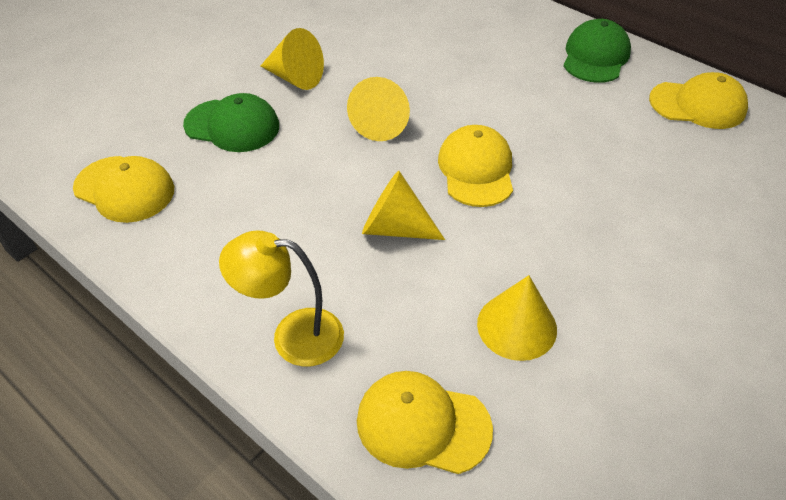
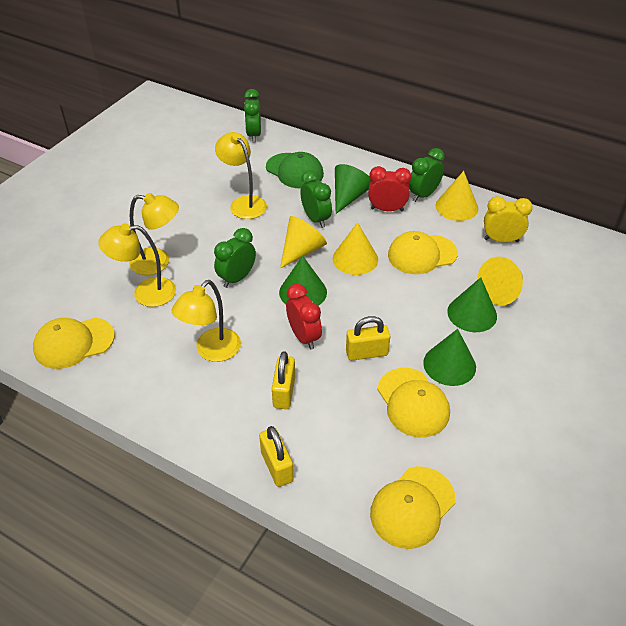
green cap: [183,93,279,152] [564,19,631,83] = 2 -> [266,152,324,188] = 1
green clock: none = 0 -> [214,228,256,288] [244,89,261,142] [300,170,332,228] [409,148,445,202] = 4
green cone: none = 0 -> [279,256,327,306] [335,164,371,214] [423,329,476,386] [447,277,497,332] = 4
red clock: none = 0 -> [286,284,322,350] [368,166,412,211] = 2
yellow clock: none = 0 -> [484,196,533,243] = 1
yellow lamp: [219,230,344,367] = 1 -> [98,223,176,307] [129,193,179,275] [172,280,241,362] [215,132,267,219] = 4
yellow padlock: none = 0 -> [259,426,293,487] [272,351,295,409] [346,316,390,361] = 3

